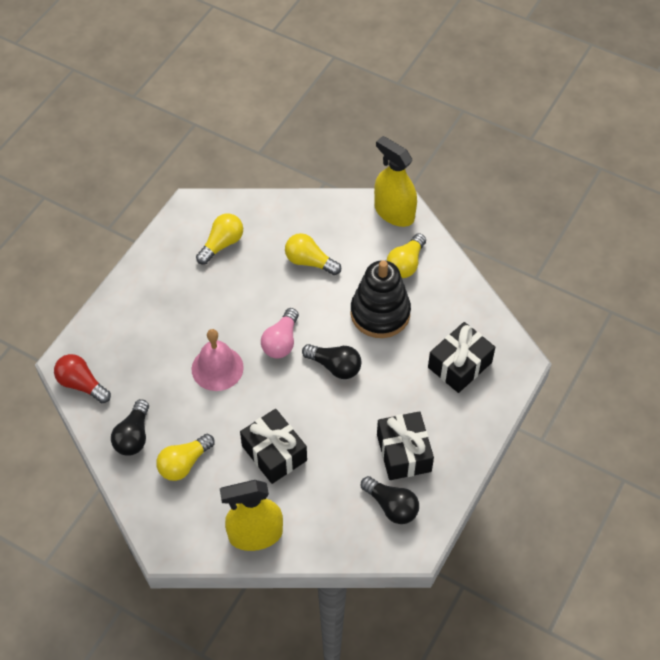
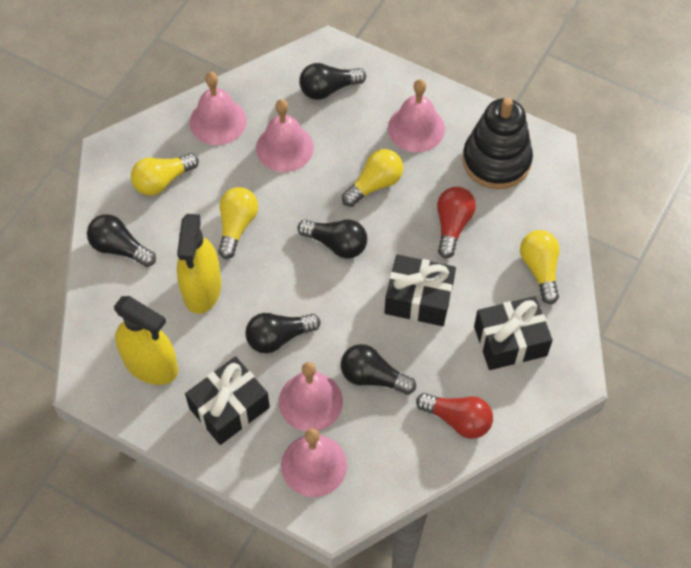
black light bulb: [111,399,149,456] [302,344,361,379] [361,476,419,524] = 3 -> [87,214,156,267] [245,313,320,353] [297,220,367,259] [299,63,366,100] [341,344,416,395] = 5
pink bell: [192,329,244,391] = 1 -> [190,72,247,145] [256,99,314,172] [279,362,343,431] [281,428,347,497] [388,79,445,152] = 5
pink light bulb: [261,308,299,359] = 1 -> none = 0
red light bulb: [54,354,111,403] = 1 -> [416,393,493,439] [437,187,476,258] = 2

